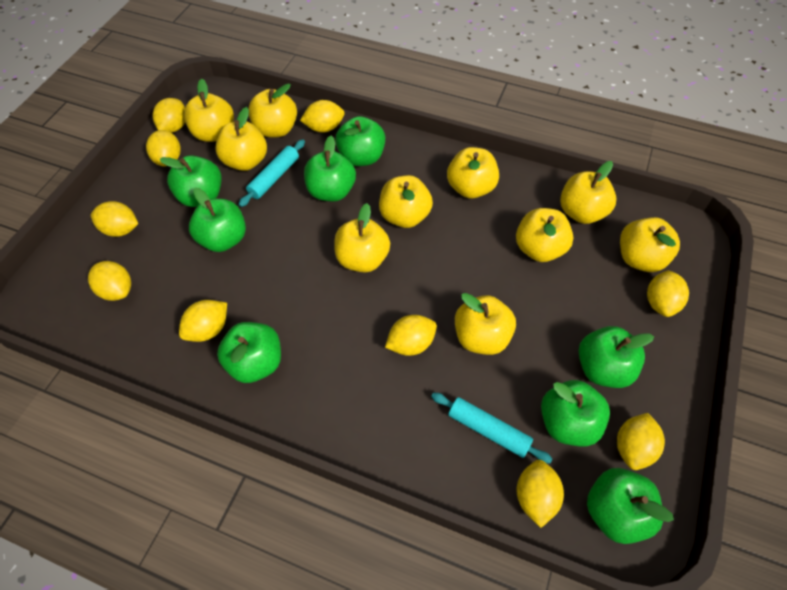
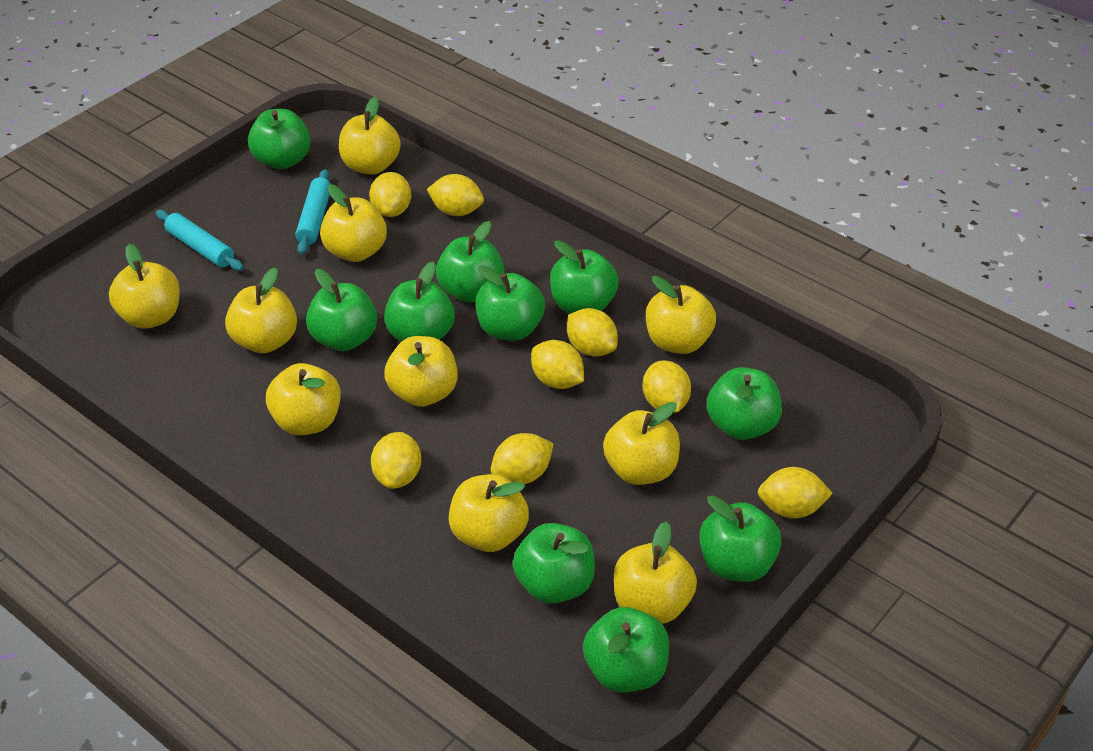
green apple: [160,155,221,207] [189,188,246,252] [217,322,281,383] [304,136,356,202] [335,116,385,166] [541,380,610,447] [579,326,654,388] [587,468,674,544] = 8 -> [248,109,311,169] [306,269,377,351] [384,262,455,342] [436,221,504,303] [475,265,545,341] [513,523,595,604] [550,240,619,314] [583,607,669,693] [699,495,782,582] [707,367,782,440] = 10
yellow lemon: [88,261,131,301] [91,201,138,237] [146,130,181,166] [152,98,185,133] [179,300,227,342] [300,100,345,132] [385,315,437,356] [516,460,564,528] [617,413,665,470] [647,270,689,317] = 10 -> [369,172,411,217] [371,432,421,489] [427,174,484,216] [491,433,554,484] [531,340,584,389] [567,308,618,357] [642,360,691,413] [758,467,833,519] = 8

